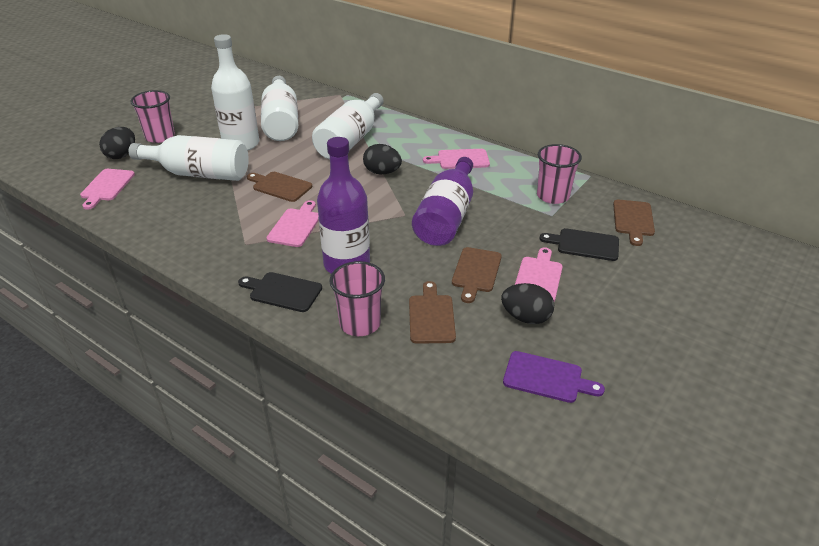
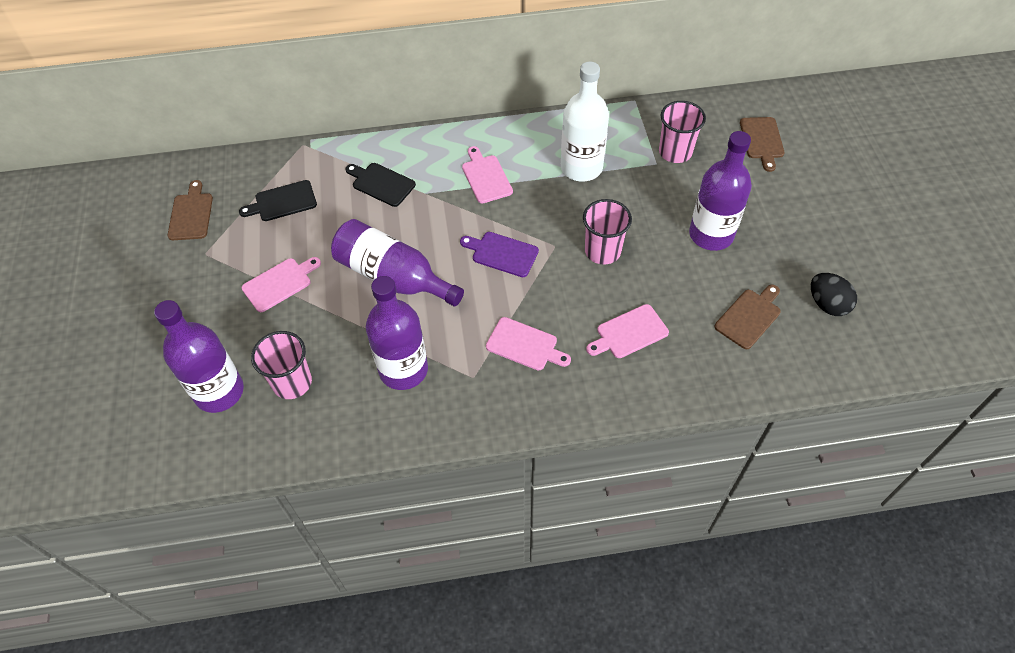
black egg: [99,127,135,159] [363,144,402,175] [501,283,554,324] = 3 -> [811,273,857,316] = 1
brown cutting board: [247,172,312,202] [409,281,456,344] [452,247,502,303] [613,199,655,246] = 4 -> [168,180,213,240] [715,285,781,349] [740,117,785,172] = 3
purple bottle: [317,137,370,274] [412,157,473,246] = 2 -> [154,300,244,413] [331,219,464,307] [366,276,428,390] [689,131,752,251] = 4
white bottle: [129,135,249,181] [211,34,259,151] [261,76,298,141] [312,93,384,159] = 4 -> [561,62,609,182] = 1

